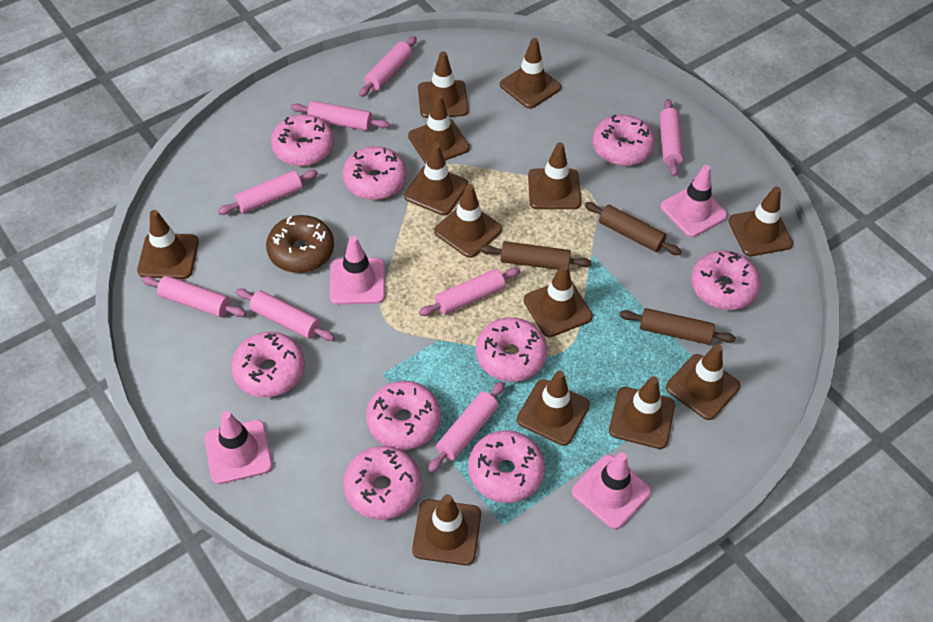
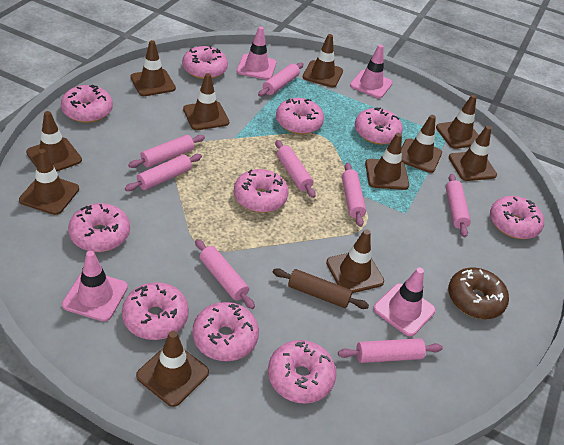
brown rolling pin: [480,241,592,270] [585,202,682,255] [619,308,736,345] = 3 -> [273,268,369,309] = 1
brown traffic cone: [137,210,199,279] [404,143,468,215] [408,94,470,163] [412,494,481,565] [418,51,469,118] [434,184,502,258] [500,38,561,109] [517,370,590,446] [524,264,593,337] [528,142,581,209] [609,376,675,449] [666,344,740,420] [728,186,793,256] = 13 -> [19,149,79,215] [26,111,82,171] [130,40,176,96] [136,331,209,407] [183,73,229,130] [303,34,343,87] [326,229,384,293] [365,133,409,190] [401,115,442,173] [436,95,479,149] [449,126,497,181] = 11
pink donut: [231,332,305,397] [271,114,334,166] [342,146,407,200] [343,446,421,520] [366,381,441,450] [468,430,545,503] [476,317,547,382] [592,115,655,166] [691,250,761,310] = 9 -> [61,85,113,123] [68,203,130,252] [122,282,189,340] [182,46,228,79] [192,302,259,361] [234,169,288,213] [268,340,336,404] [276,98,324,134] [355,107,403,145] [490,196,544,239] = 10

